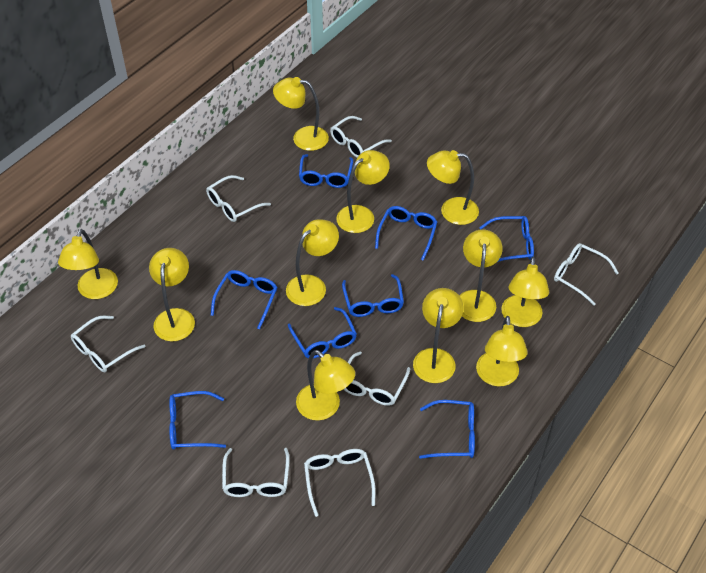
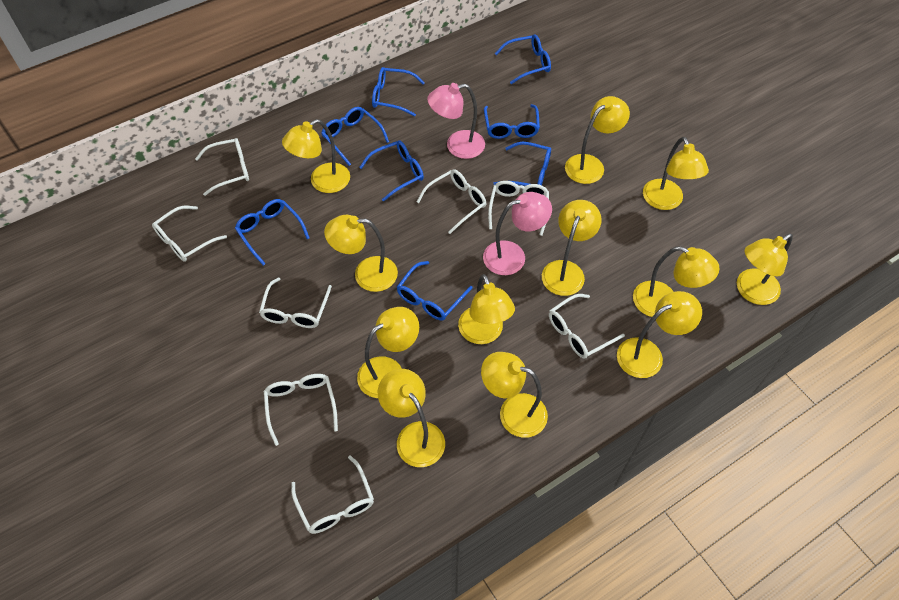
pink lamp: none = 0 -> [427,83,485,159] [483,192,552,275] = 2
white glasses: [71,316,146,372] [206,175,271,222] [222,448,290,497] [304,449,375,517] [330,116,392,157] [343,352,410,406] [554,243,618,306] = 7 -> [152,206,227,262] [195,138,249,196] [259,278,332,328] [264,374,338,446] [291,456,374,534] [417,169,486,234] [488,181,549,236] [549,294,625,359] = 8
yellow lamp: [58,229,118,299] [149,248,195,341] [273,77,329,151] [286,219,339,306] [296,350,355,421] [336,150,390,233] [413,288,464,383] [427,150,479,225] [459,229,503,322] [476,316,528,387] [501,257,549,327] = 11 -> [282,119,350,193] [324,215,398,292] [357,307,419,398] [378,369,445,467] [458,274,515,344] [481,352,548,438] [542,200,601,296] [565,96,630,184] [617,291,702,378] [633,246,720,317] [643,137,709,210] [737,234,793,305] = 12

